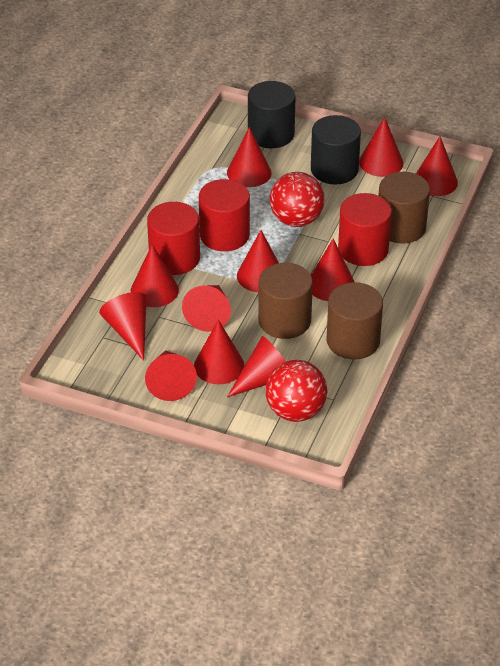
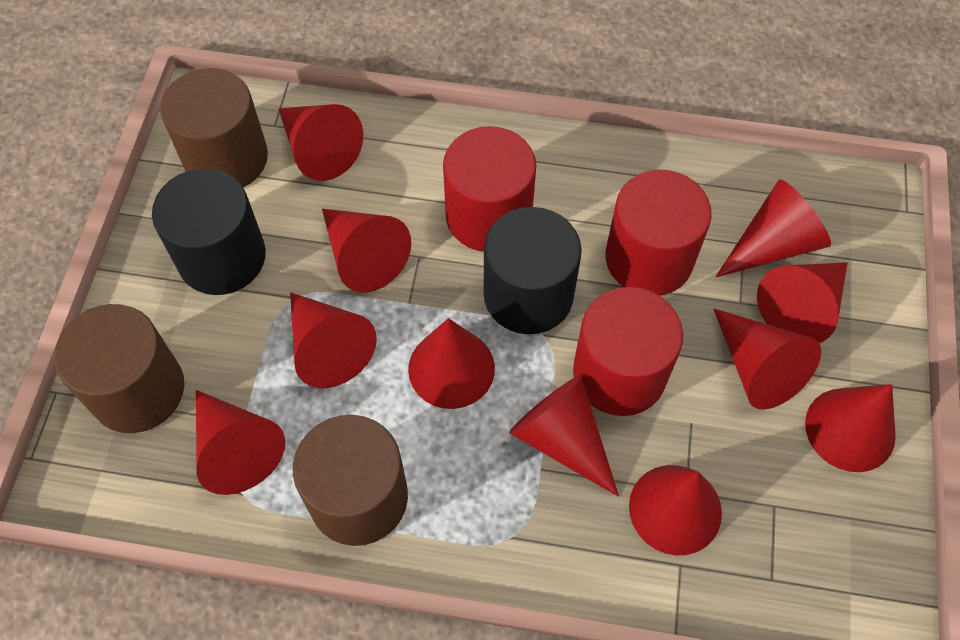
red ball: [265,360,327,422] [270,172,324,227] = 2 -> none = 0

